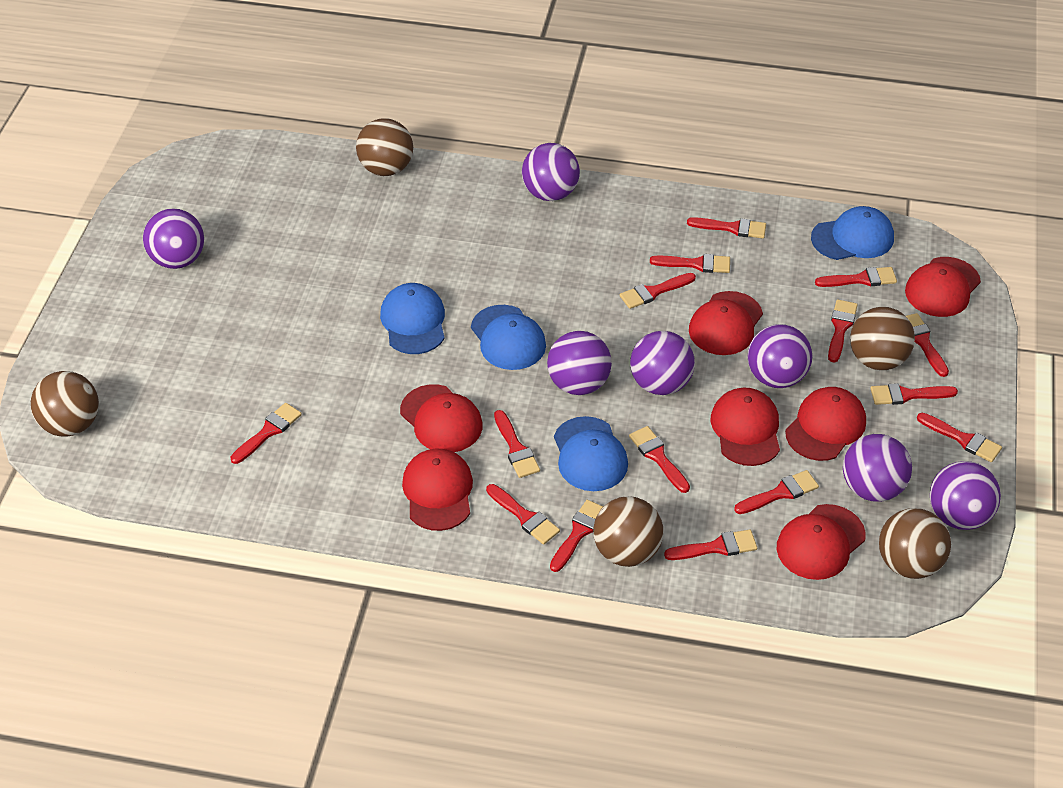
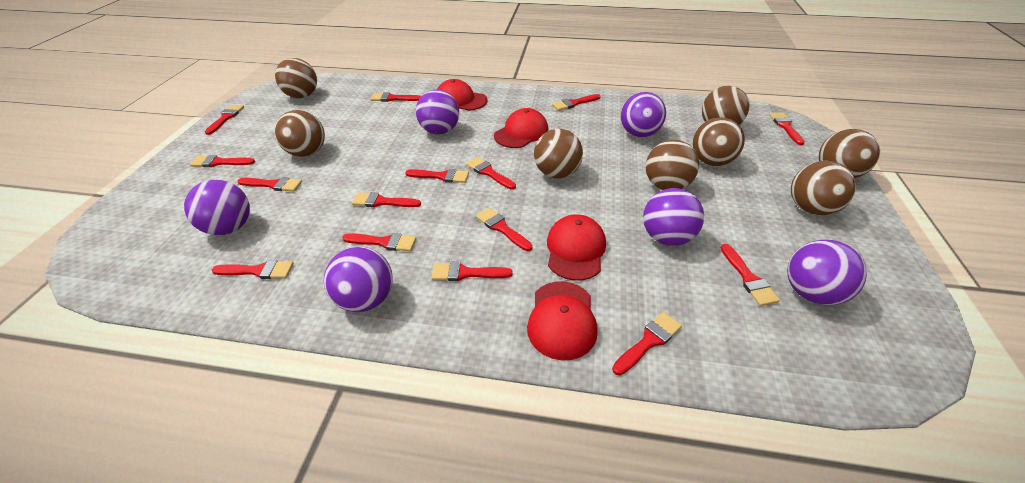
blue cap: [380,283,445,354] [471,305,546,370] [554,416,628,491] [811,206,894,260] = 4 -> none = 0
brown ball: [31,371,99,437] [356,118,413,176] [593,496,663,567] [850,307,915,370] [879,508,951,579] = 5 -> [275,58,317,98] [275,110,325,157] [534,129,583,178] [646,140,699,190] [692,117,745,166] [702,86,749,125] [791,161,856,215] [819,129,880,178] = 8
purple ball: [143,208,204,269] [522,143,580,201] [547,331,612,395] [630,331,695,395] [747,324,812,388] [843,434,912,502] [930,461,1001,530] = 7 -> [184,180,250,235] [324,247,393,312] [416,90,459,134] [621,92,666,137] [643,188,704,246] [787,240,867,305] = 6
red cap: [400,384,483,452] [402,449,473,531] [689,291,763,355] [711,388,780,466] [777,504,866,580] [785,387,866,461] [905,257,981,317] = 7 -> [437,79,488,111] [494,108,548,148] [527,281,598,360] [547,214,606,281] = 4

